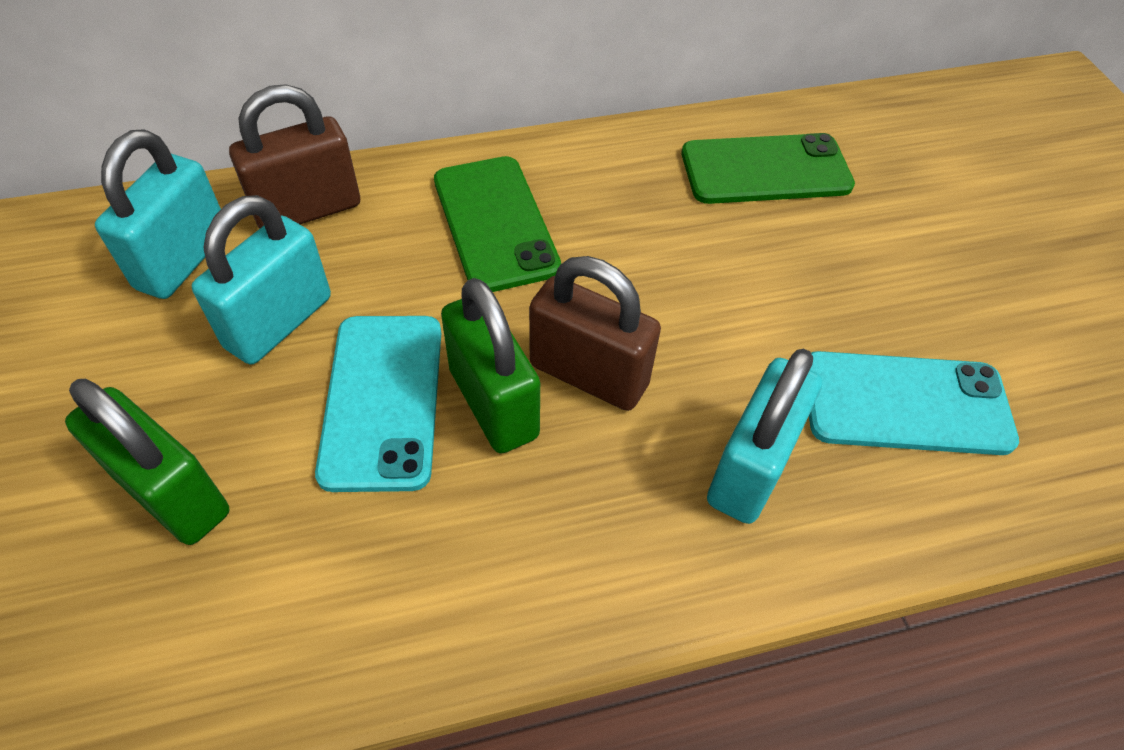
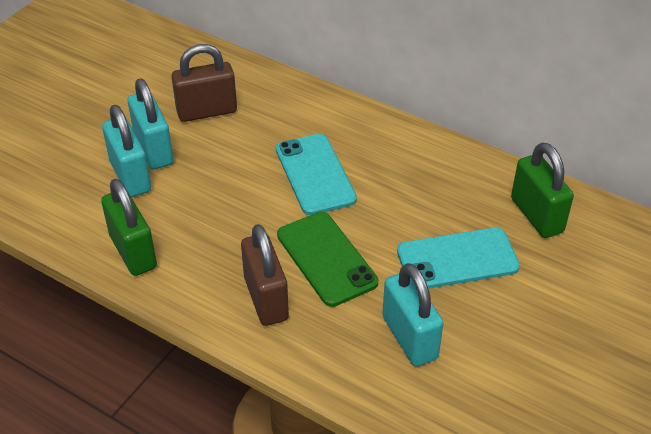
green phone: [434,156,561,292] [682,133,855,204] = 2 -> [277,212,378,307] = 1

